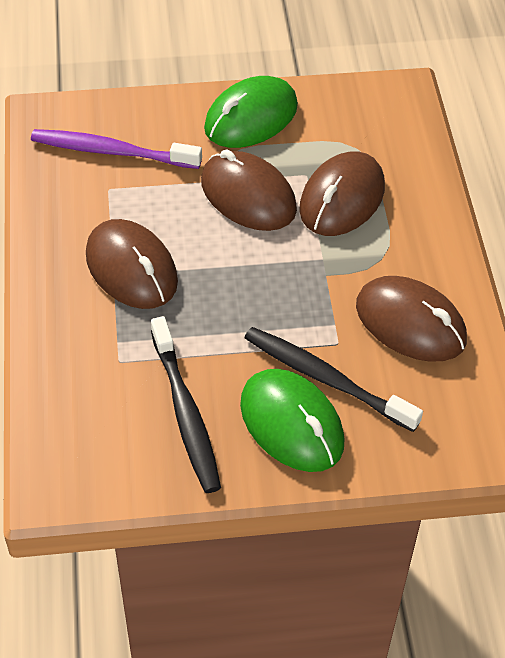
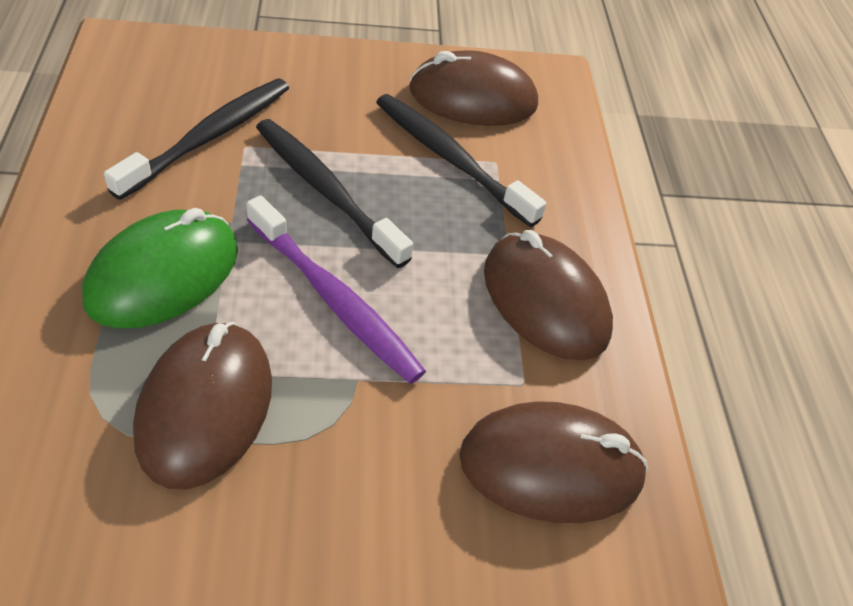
black toothbrush: [151,316,221,493] [244,327,423,432] = 2 -> [104,79,289,200] [256,119,413,268] [376,94,547,227] = 3
green mouse: [204,76,298,148] [240,369,344,472] = 2 -> [82,208,238,329] = 1

